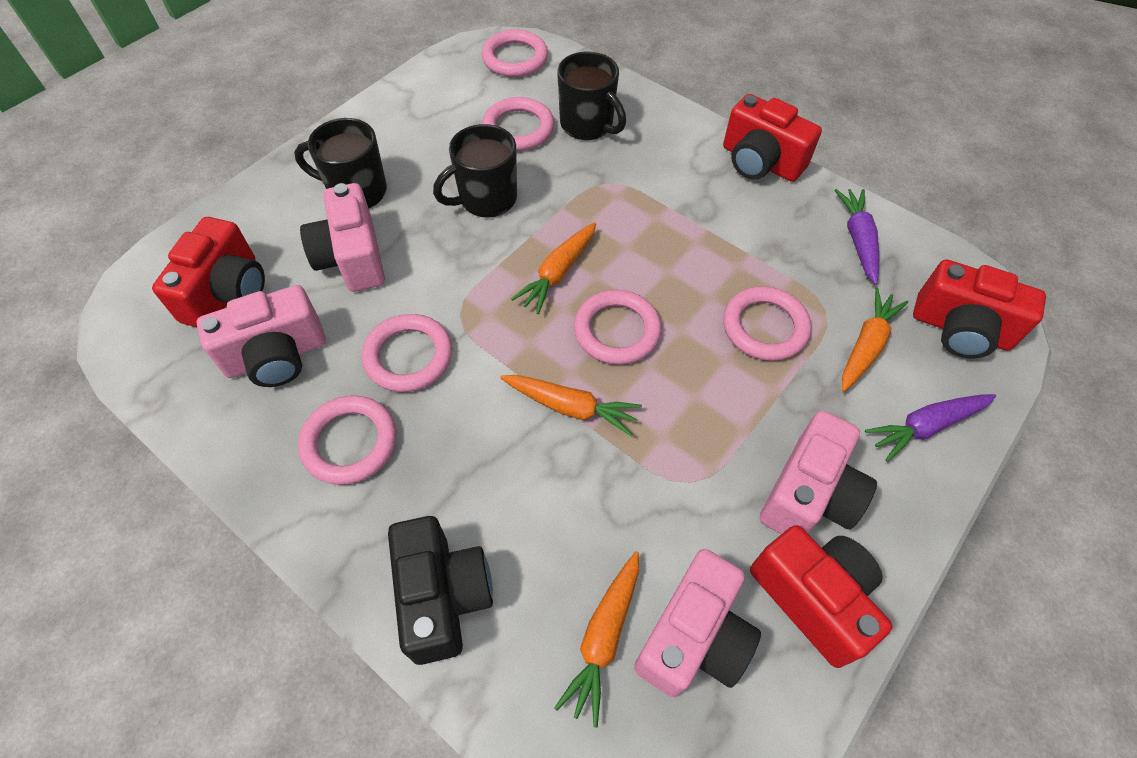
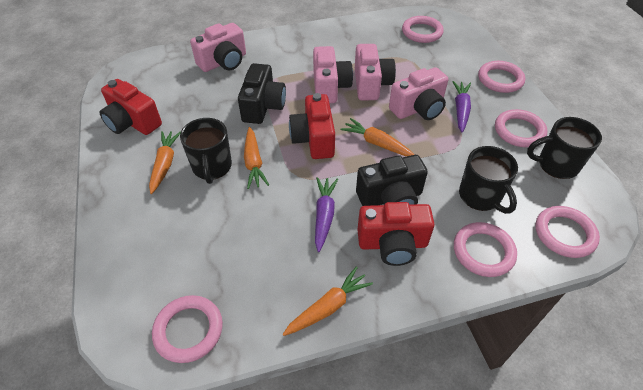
black camera: [388,516,493,665] = 1 -> [238,63,286,124] [356,155,428,206] = 2
red camera: [152,217,265,327] [723,94,822,182] [750,525,892,668] [913,260,1046,358] = 4 -> [99,79,162,135] [289,93,335,159] [357,202,434,266] = 3

